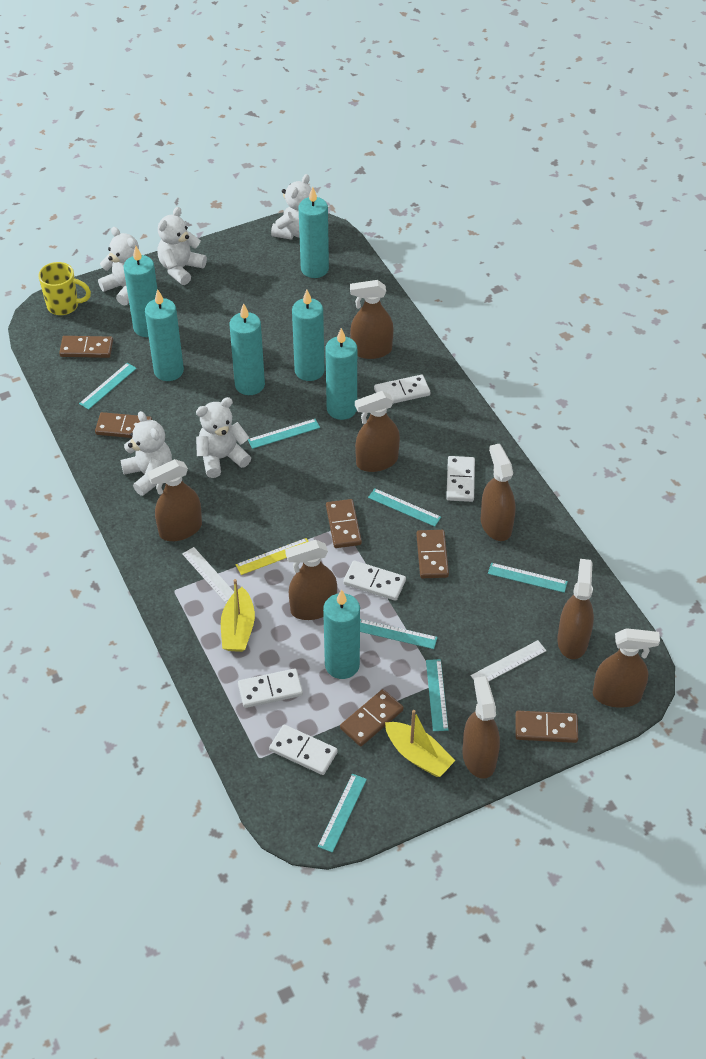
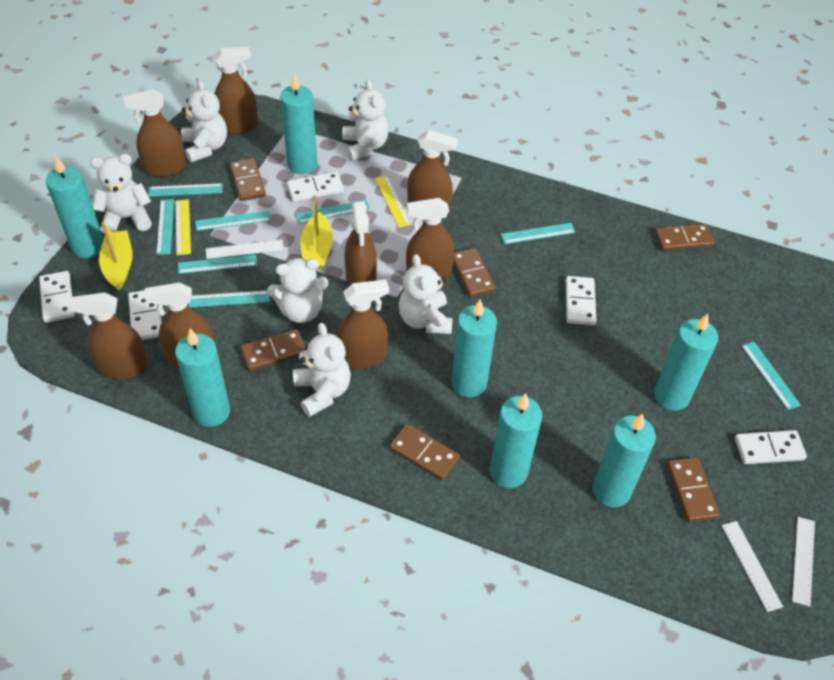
turquoise ruler: [79,363,137,410] [248,419,320,449] [318,774,367,853] [360,619,438,649] [368,488,441,527] [426,659,448,731] [488,563,568,593] = 7 -> [148,183,223,197] [156,199,174,255] [178,255,257,274] [189,291,270,307] [195,211,271,231] [295,199,370,224] [501,223,576,244] [742,342,801,410] = 8
white ruler: [182,547,234,603] [471,640,546,682] = 2 -> [206,239,284,259] [722,521,783,612] [792,517,815,607] = 3
white teddy bear: [98,227,139,306] [120,411,172,496] [157,207,207,285] [196,397,251,478] [271,174,312,240] = 5 -> [90,154,152,234] [181,80,227,163] [267,258,329,323] [293,323,351,417] [342,79,389,161] [399,254,452,334] = 6
yellow mug: [38,262,91,315] = 1 -> none = 0
yellow ruler: [236,538,309,575] = 1 -> [175,199,191,255] [375,175,411,228] = 2

